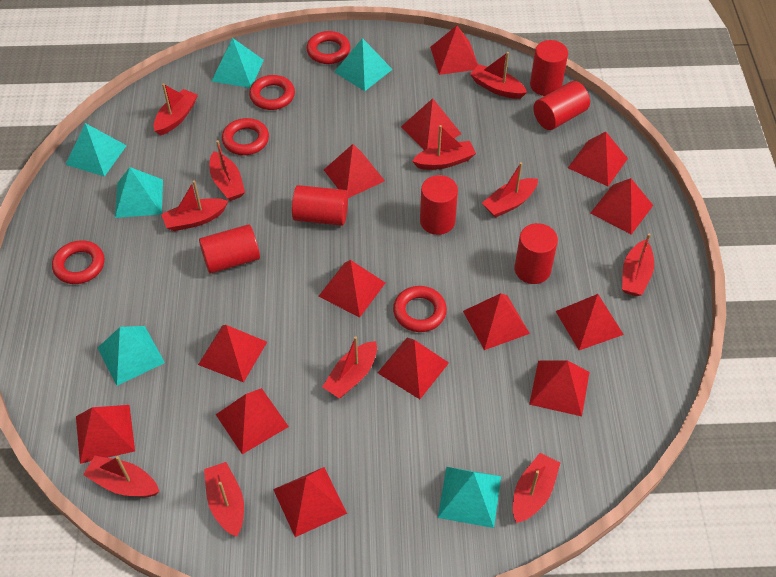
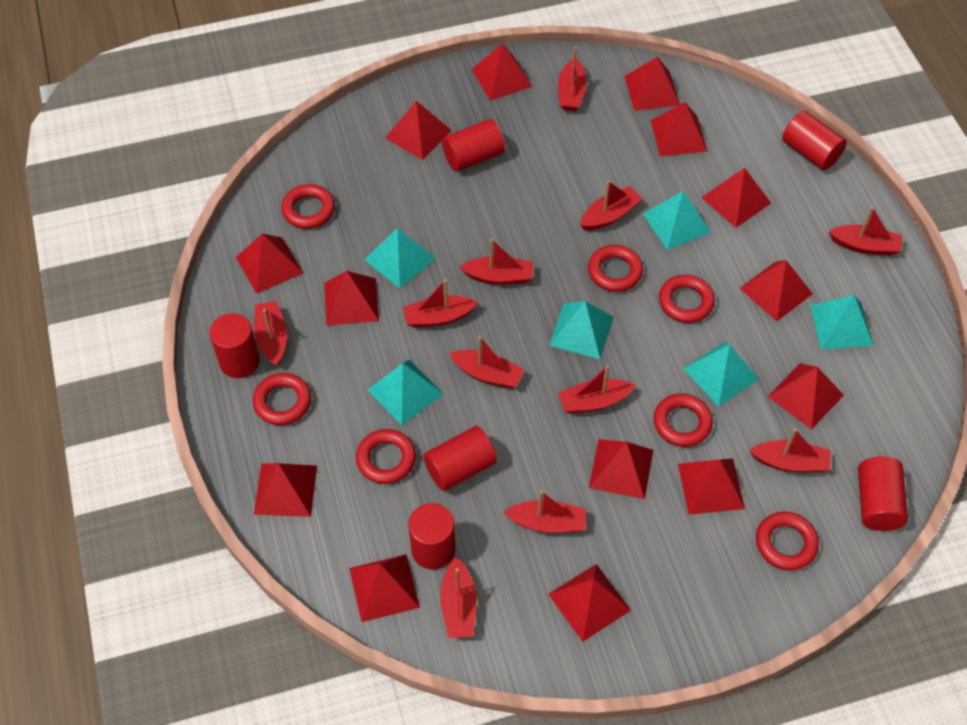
red ring: [52,240,104,284] [222,118,269,155] [249,75,295,110] [306,31,350,64] [393,286,447,332] = 5 -> [253,373,311,425] [281,184,335,229] [356,429,416,484] [588,245,643,292] [654,394,713,447] [659,275,715,323] [756,512,819,570] = 7

